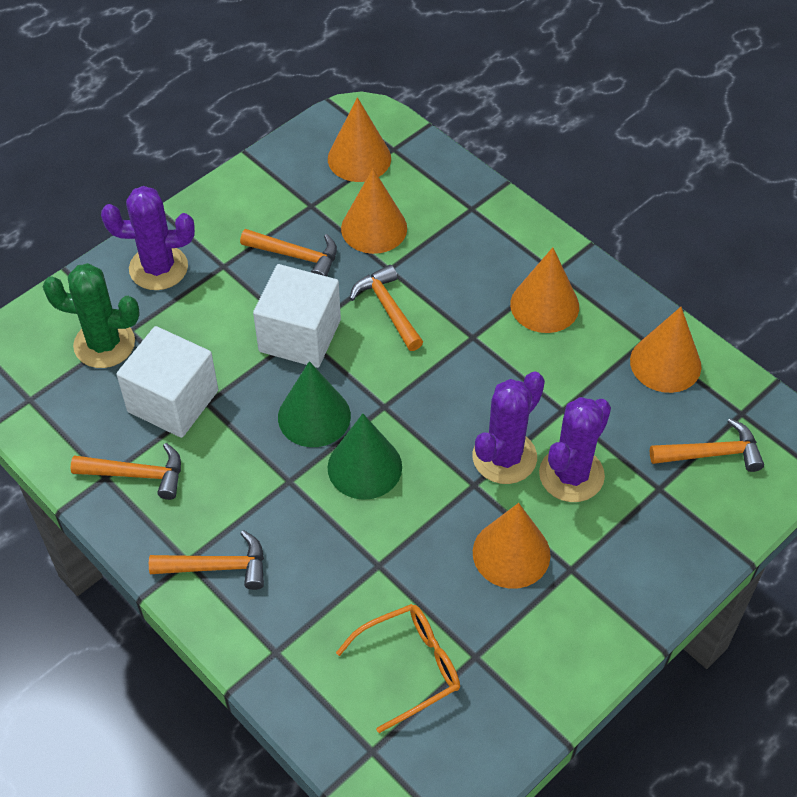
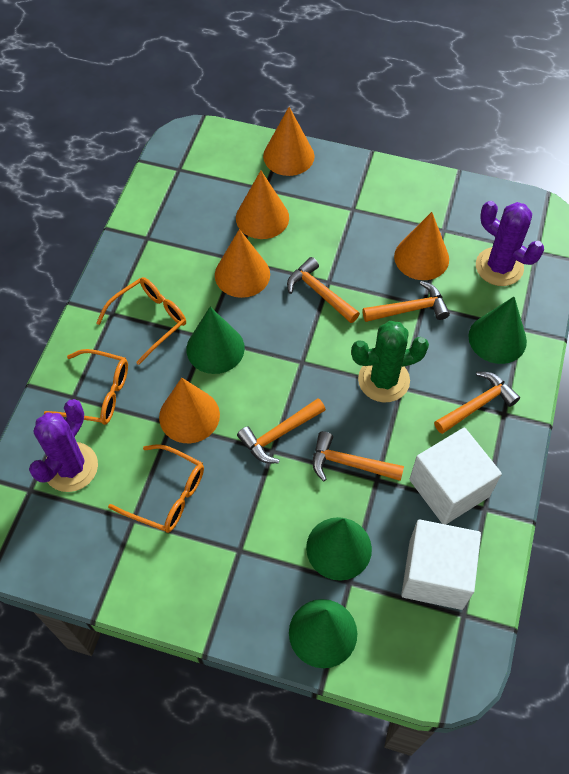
green cone: [278,361,351,447] [328,414,402,500] = 2 -> [186,307,245,374] [289,599,357,668] [306,517,372,581] [468,296,527,364] = 4
orange glasses: [336,604,460,733] = 1 -> [44,349,128,425] [96,277,186,365] [108,444,204,533] = 3
purple cactus: [101,186,195,290] [473,372,545,484] [539,397,611,502] = 3 -> [29,399,98,492] [476,201,544,286] = 2

